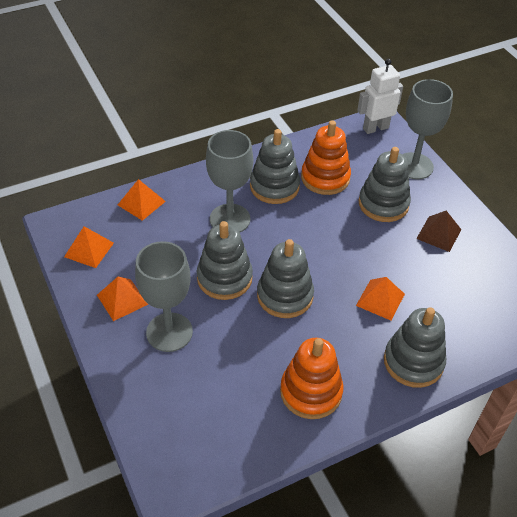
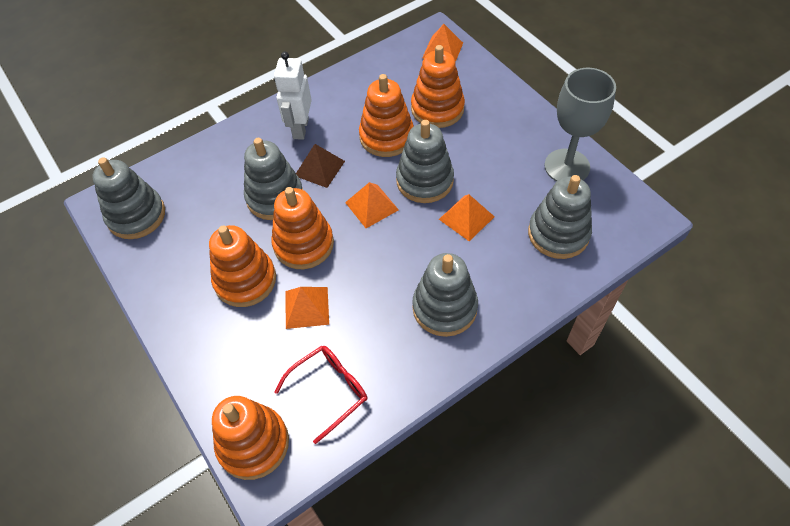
grey goblet: [135,241,193,352] [206,130,253,232] [402,79,453,180] = 3 -> [544,68,616,181] = 1
orange stacking toy: [280,338,344,419] [301,120,351,195] = 2 -> [209,225,276,307] [212,396,289,480] [271,187,334,269] [359,74,414,157] [411,45,465,128] = 5
red glasses: none = 0 -> [274,346,367,444] = 1

